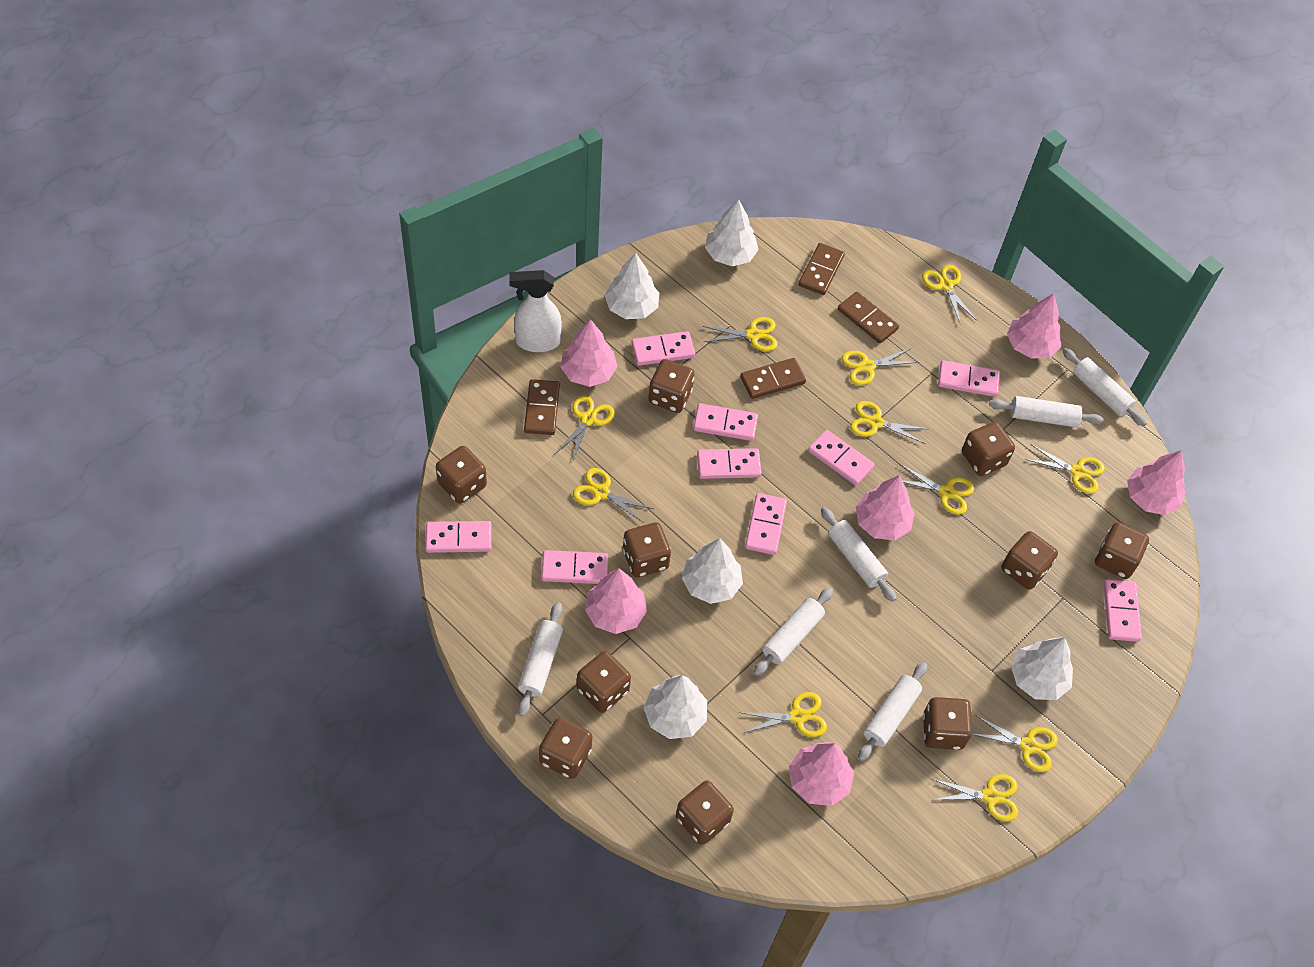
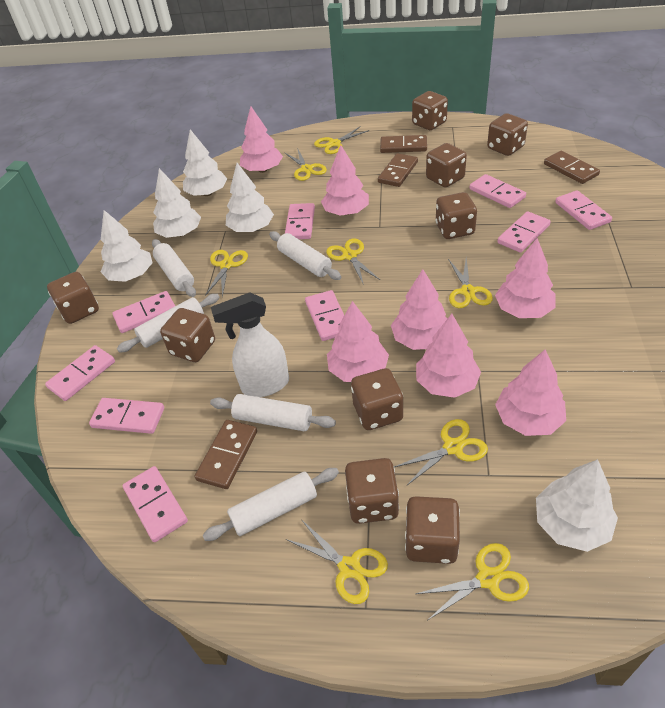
brown dice: [436,446,487,504] [539,717,592,779] [577,651,631,713] [623,522,671,578] [649,359,694,413] [676,780,734,845] [923,697,972,750] [962,422,1015,476] [1001,531,1058,590] [1095,522,1149,579] = 10 -> [47,272,99,324] [160,308,215,362] [345,458,399,524] [351,368,403,430] [405,496,460,564] [412,91,448,130] [426,143,467,188] [436,192,477,239] [487,113,528,156] = 9
pink tree: [561,319,617,387] [585,568,647,634] [789,742,854,806] [856,475,915,540] [1007,293,1061,359] [1127,450,1185,515] = 6 -> [240,106,283,173] [321,145,369,216] [327,301,389,382] [391,269,448,350] [416,314,481,398] [495,238,555,318] [495,349,566,436] = 7
white rolling pin: [518,602,563,717] [753,588,833,676] [821,507,896,602] [858,662,927,761] [989,396,1104,427] [1063,348,1147,426] = 6 -> [117,294,220,353] [152,239,196,297] [203,468,339,541] [210,394,336,431] [269,231,341,280] = 5
yellow scissors: [555,395,615,463] [573,468,653,523] [702,317,777,351] [739,692,827,737] [842,348,919,385] [850,401,928,444] [900,464,974,515] [922,265,977,325] [932,774,1018,821] [972,715,1058,772] [1025,444,1105,494] = 11 -> [205,250,248,298] [284,148,327,181] [286,519,388,604] [314,126,369,154] [326,239,380,285] [394,419,488,486] [416,543,529,620] [448,258,493,308] = 8

